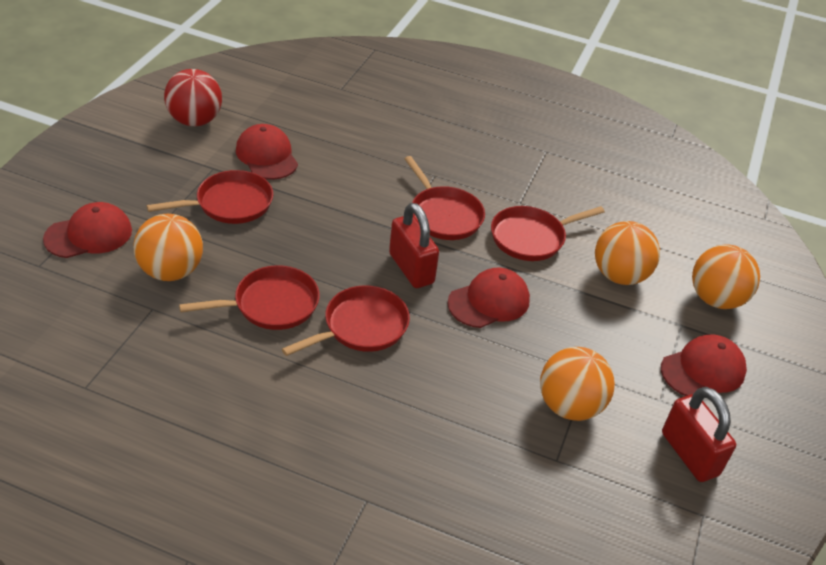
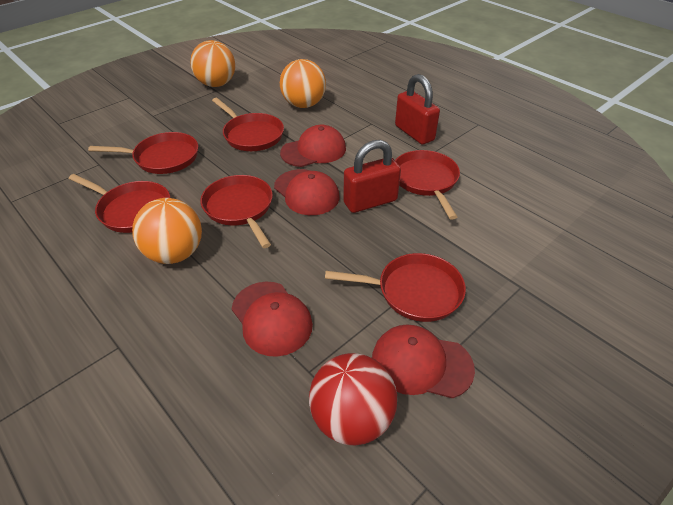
orange ball: [134,214,203,281] [540,347,615,421] [595,221,660,285] [692,244,760,309] = 4 -> [132,198,202,264] [190,40,235,87] [280,59,326,108] = 3
red pan: [147,170,273,224] [179,265,320,330] [282,285,410,356] [405,156,485,240] [491,206,605,261] = 5 -> [69,174,170,233] [88,132,198,174] [200,175,273,248] [212,98,284,151] [325,253,466,322] [395,150,460,220] = 6

